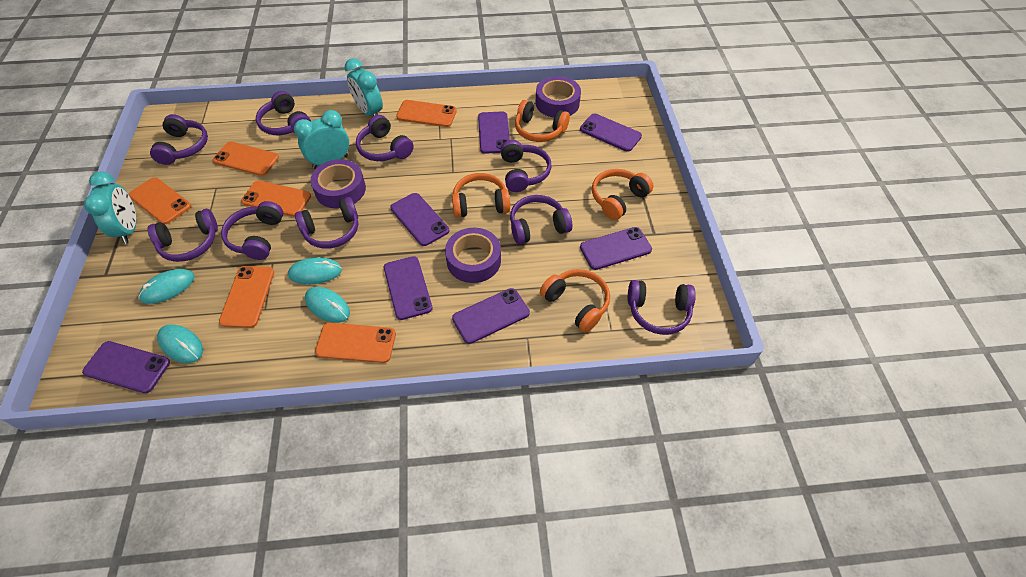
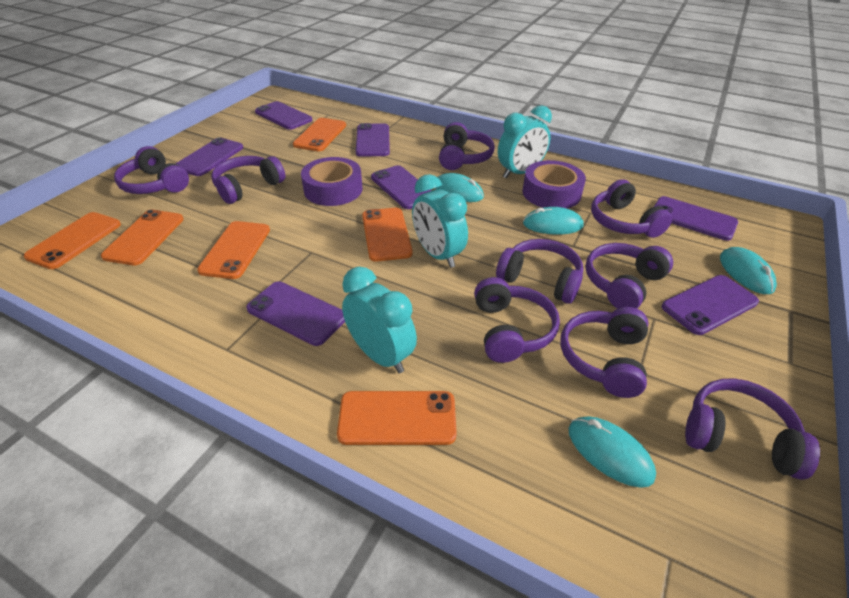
orange headphones: [452,173,510,218] [515,100,570,142] [540,269,610,332] [592,169,653,220] = 4 -> none = 0
purple tape: [310,159,366,209] [445,228,501,283] [535,76,581,118] = 3 -> [301,157,363,206] [522,160,586,209] = 2

